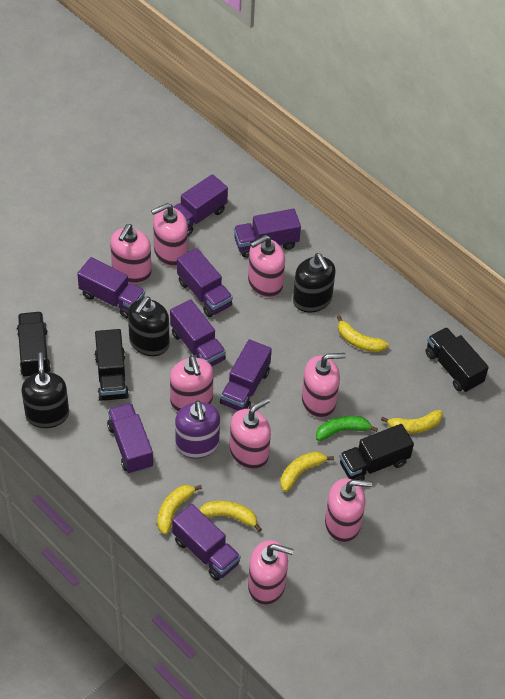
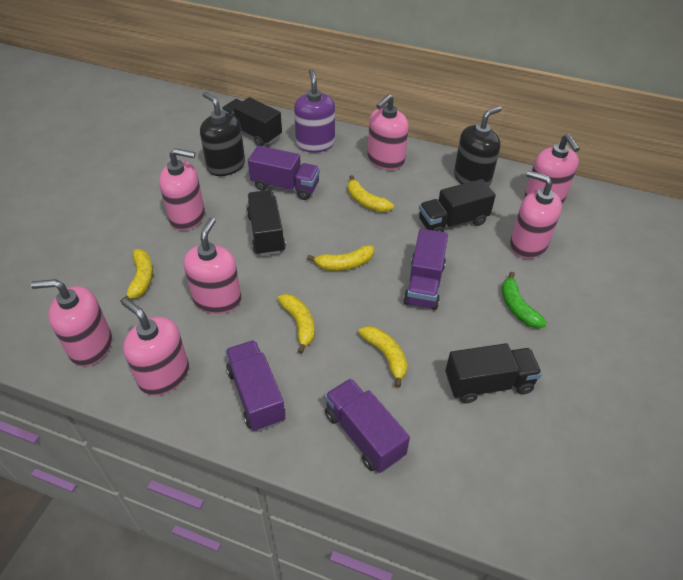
black soap dispenser: [21,353,69,428] [128,296,169,356] [293,253,336,313] = 3 -> [200,92,245,176] [454,106,502,186] = 2
pink soap dispenser: [110,224,151,284] [151,203,188,266] [170,356,214,411] [230,397,271,469] [248,235,285,298] [248,540,294,605] [302,353,346,418] [325,478,372,542] = 8 -> [31,279,112,366] [121,298,189,396] [159,148,205,231] [183,218,242,314] [367,94,409,170] [510,171,562,259] [524,134,580,204] = 7
purple truck: [77,257,145,318] [107,403,153,474] [170,299,226,366] [172,504,241,581] [173,174,228,236] [177,248,233,317] [220,339,272,411] [234,209,301,258] = 8 -> [225,340,285,432] [248,145,320,200] [325,378,410,473] [403,229,448,310] = 4

